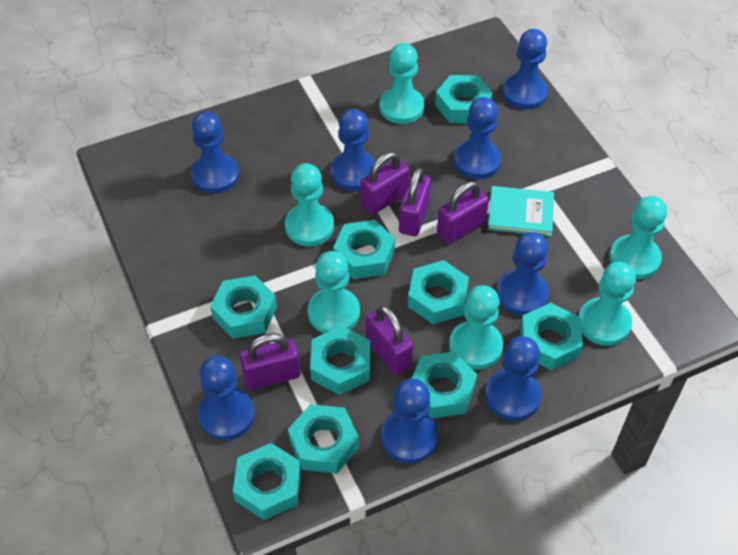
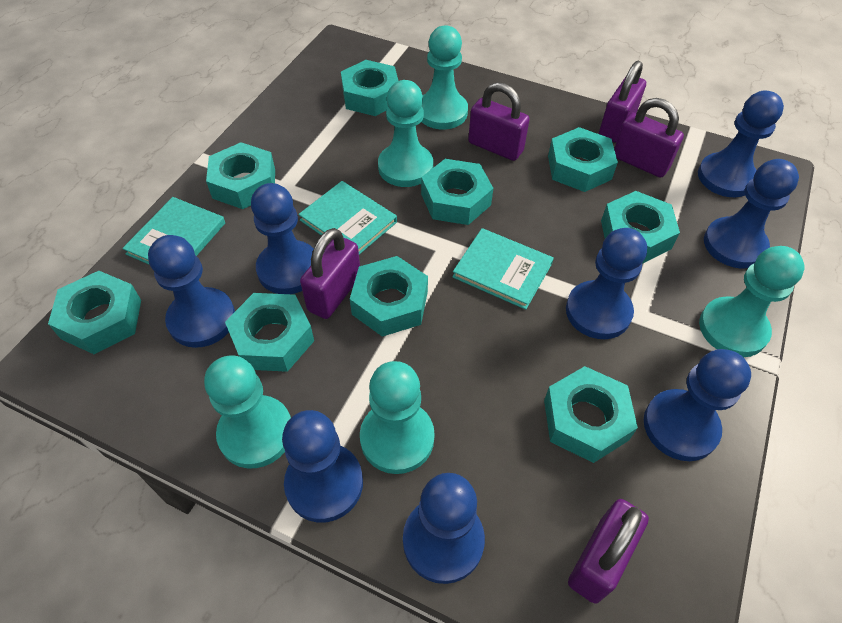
turquoise book: [488,186,554,236] = 1 -> [122,197,225,264] [299,181,397,255] [452,228,554,310] = 3
turquoise pawn: [285,163,334,246] [308,251,360,334] [379,43,425,124] [449,285,503,369] [579,262,636,346] [610,196,667,279] = 6 -> [204,355,291,468] [360,361,435,474] [378,80,433,187] [421,25,468,129] [699,246,805,357] = 5

